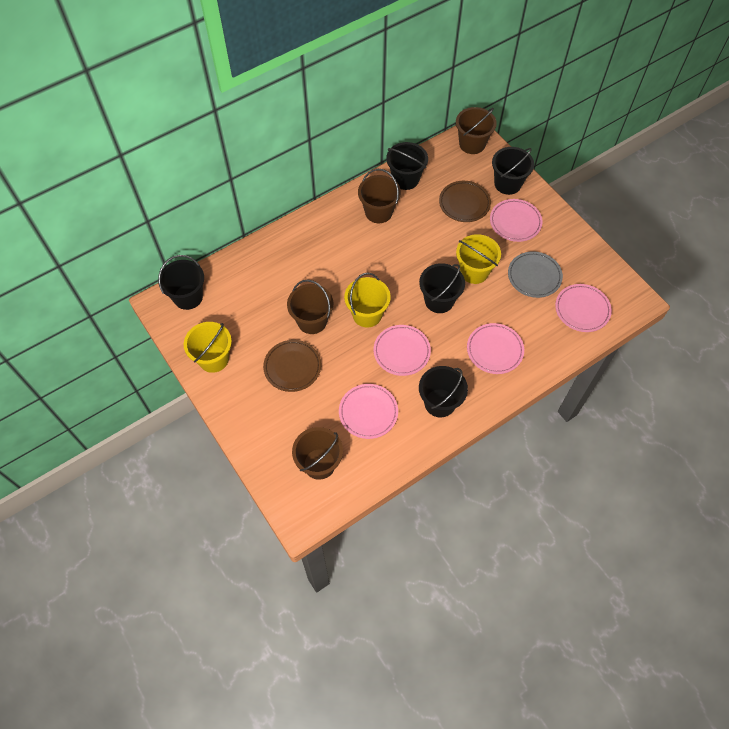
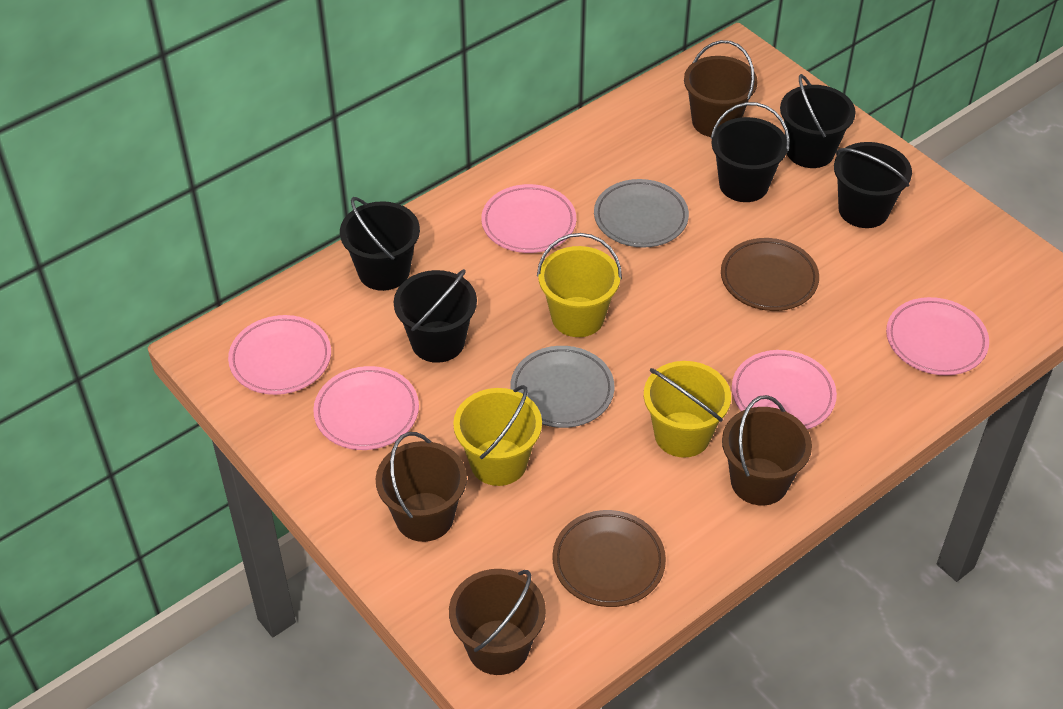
grey plate: [508,251,563,298] = 1 -> [510,346,615,428] [594,179,689,248] = 2

